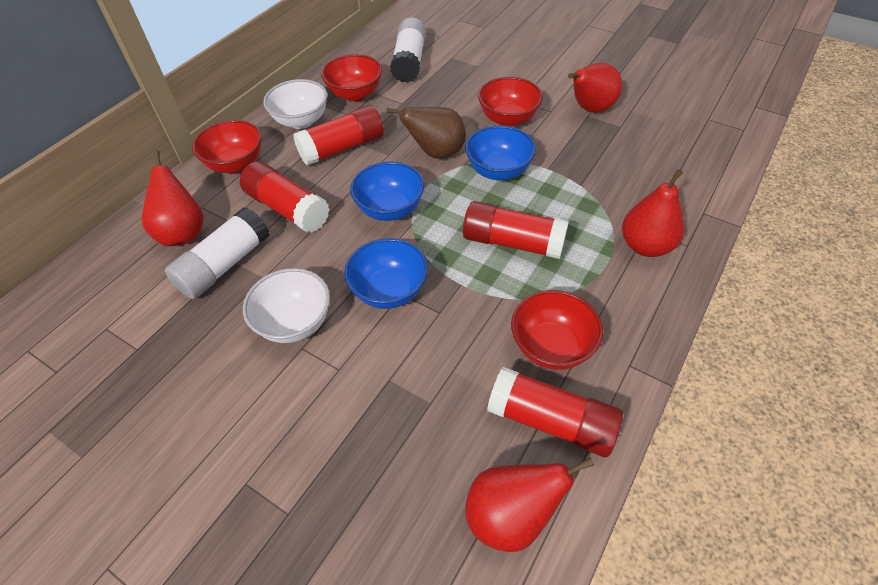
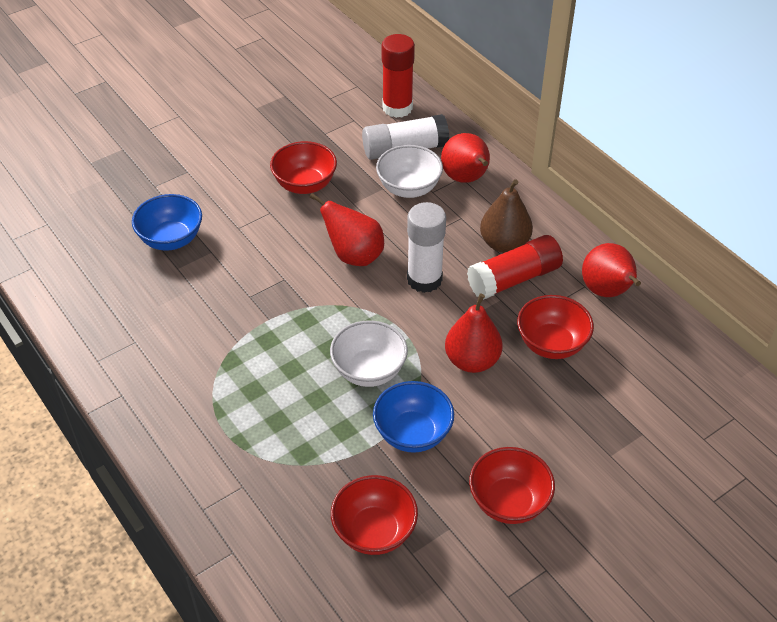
blue bowl: [344,238,428,309] [350,162,424,221] [465,125,536,180] = 3 -> [132,194,202,251] [373,381,454,453] = 2
red glue stick: [240,161,330,233] [293,105,384,166] [463,201,569,259] [487,367,623,457] = 4 -> [382,34,415,118] [467,235,563,300] = 2

